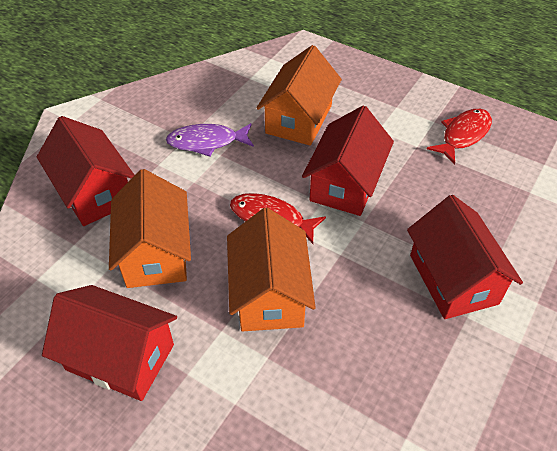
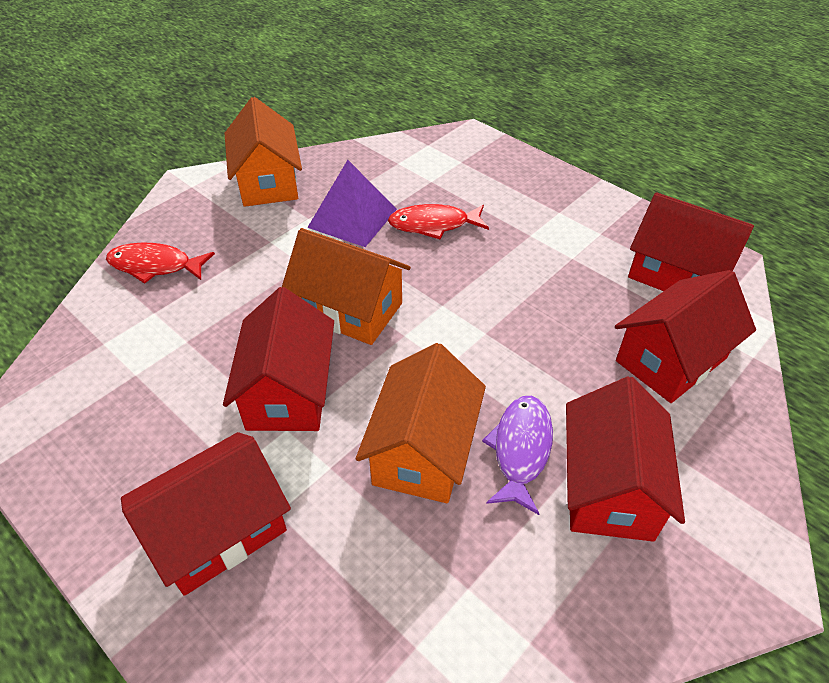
purple pyramid: none = 0 -> [307,160,397,247] = 1
red house: [37,116,135,226] [42,285,177,401] [302,106,394,216] [407,195,523,319] = 4 -> [121,432,291,596] [223,287,334,431] [566,376,685,541] [615,270,756,403] [628,192,754,291] = 5

